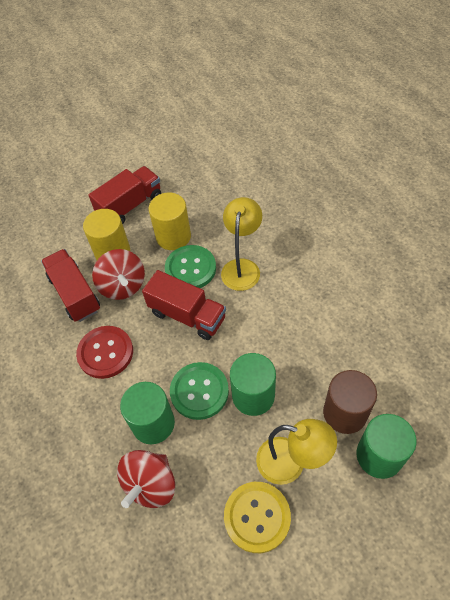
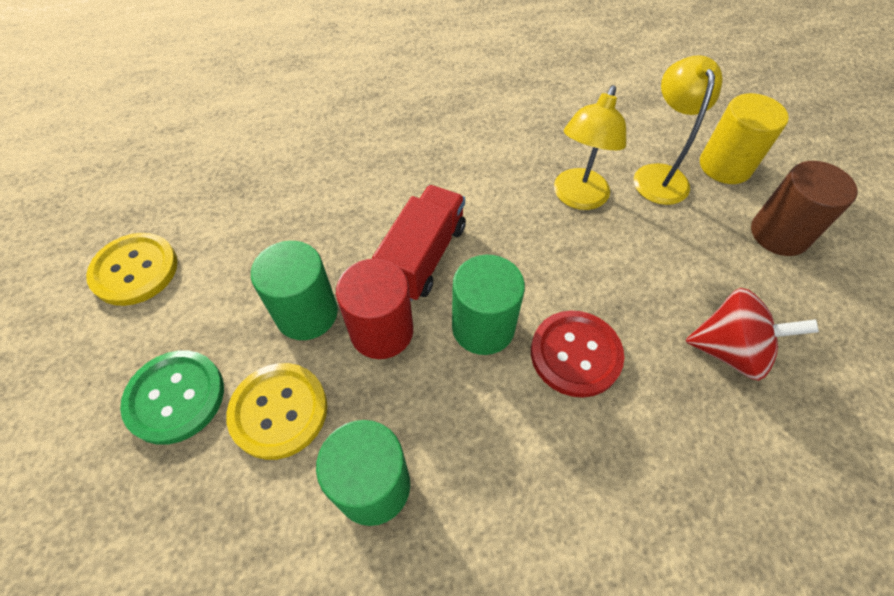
green button: [165,245,216,288] [170,362,229,420] = 2 -> [120,350,224,445] = 1
red cylinder: none = 0 -> [336,259,413,359] = 1
red spinning top: [92,249,145,300] [117,450,175,508] = 2 -> [686,288,819,381] = 1
red truck: [41,249,100,322] [88,166,161,224] [142,270,226,340] = 3 -> [372,185,466,301] = 1
yellow button: [224,482,291,553] = 1 -> [86,233,178,306] [226,363,327,460] = 2
yellow cylinder: [83,209,130,260] [148,193,191,250] = 2 -> [700,93,789,184] = 1

